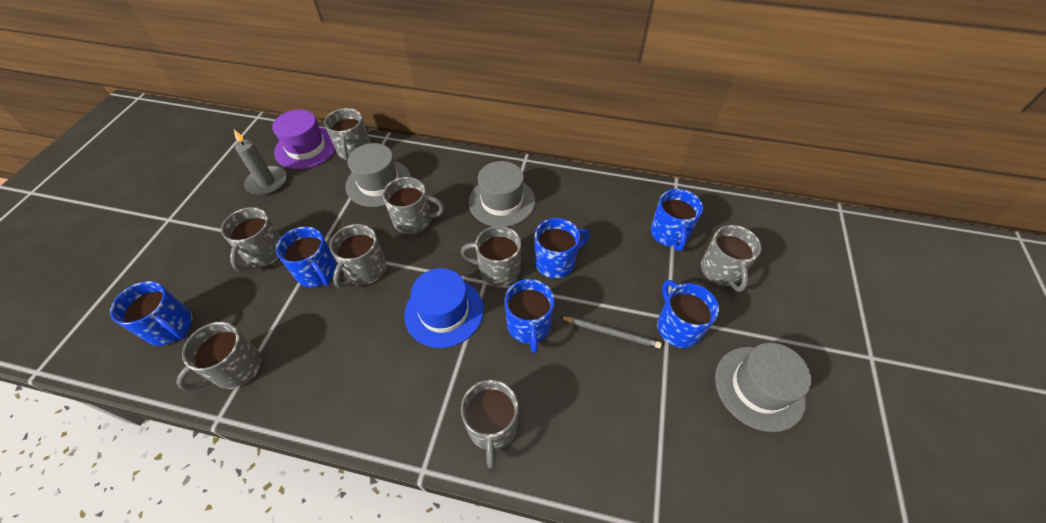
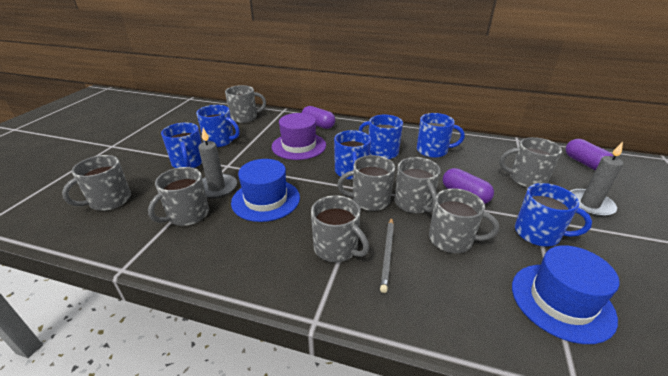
blue hat: [404,268,484,348] = 1 -> [231,159,300,222] [512,245,619,344] = 2
grey candle: [234,130,286,196] = 1 -> [198,128,237,199] [570,142,623,217] = 2
grey hat: [345,143,411,207] [469,161,535,227] [715,343,811,432] = 3 -> none = 0
purple capsule: none = 0 -> [302,106,335,129] [443,168,494,204] [566,139,614,170] = 3

